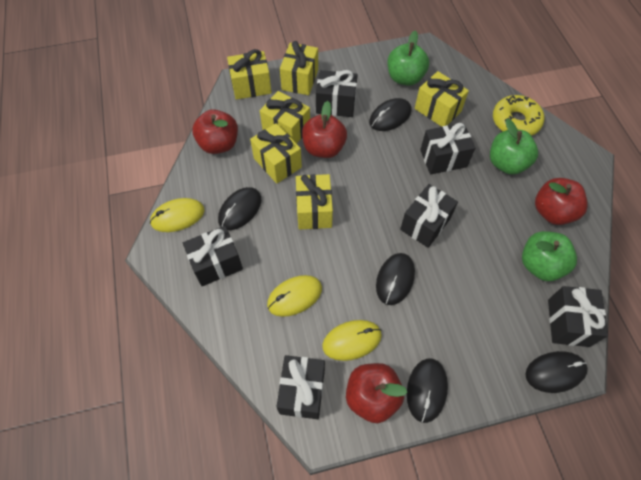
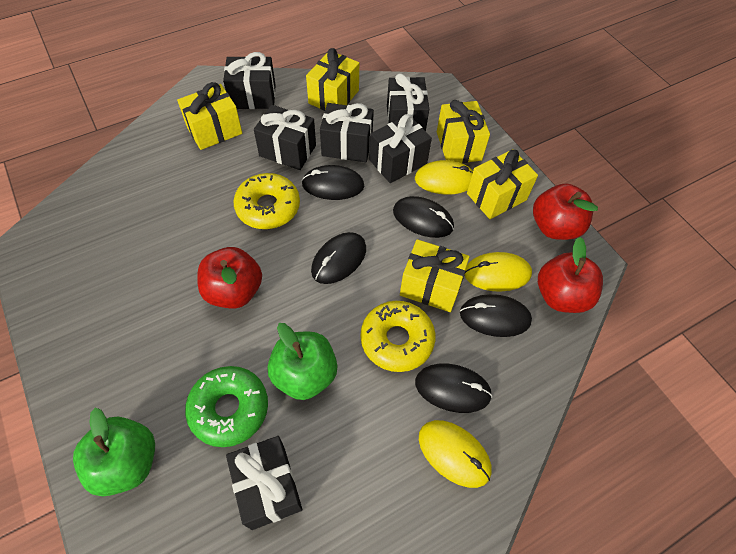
green apple: [388,31,429,86] [490,119,538,175] [522,231,577,281] = 3 -> [73,408,155,496] [267,323,337,400] = 2
green donut: none = 0 -> [185,366,268,447] = 1
red apple: [192,109,238,154] [302,101,347,158] [346,363,407,423] [535,178,588,225] = 4 -> [197,247,262,309] [533,183,598,240] [538,237,603,313] = 3
yellow donut: [493,95,544,136] = 1 -> [234,173,300,229] [360,301,436,372] = 2
yellow gift: [227,49,272,99] [250,123,302,184] [260,91,310,144] [280,41,318,95] [296,174,333,230] [415,71,469,127] = 6 -> [177,82,242,150] [306,48,359,111] [400,239,470,312] [437,100,490,163] [467,149,538,219] = 5

